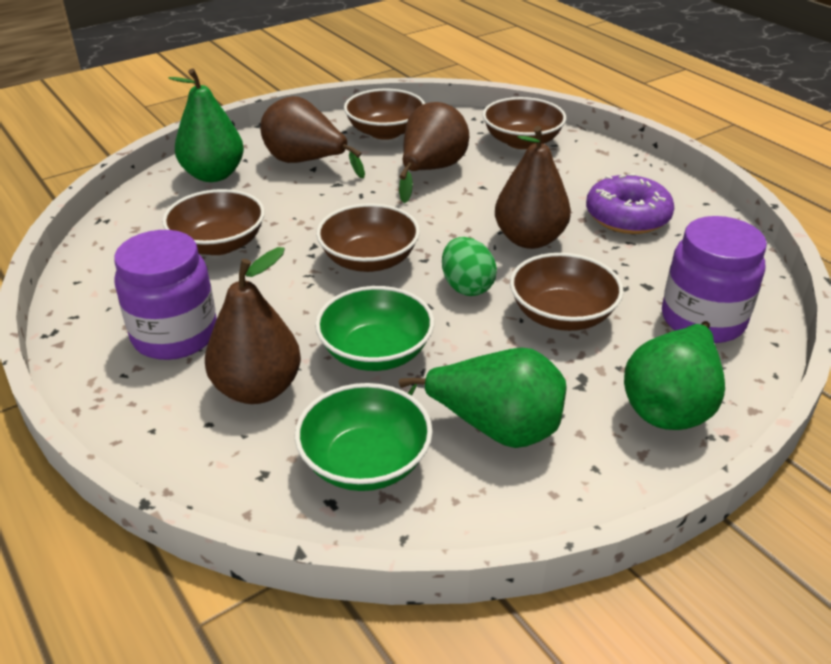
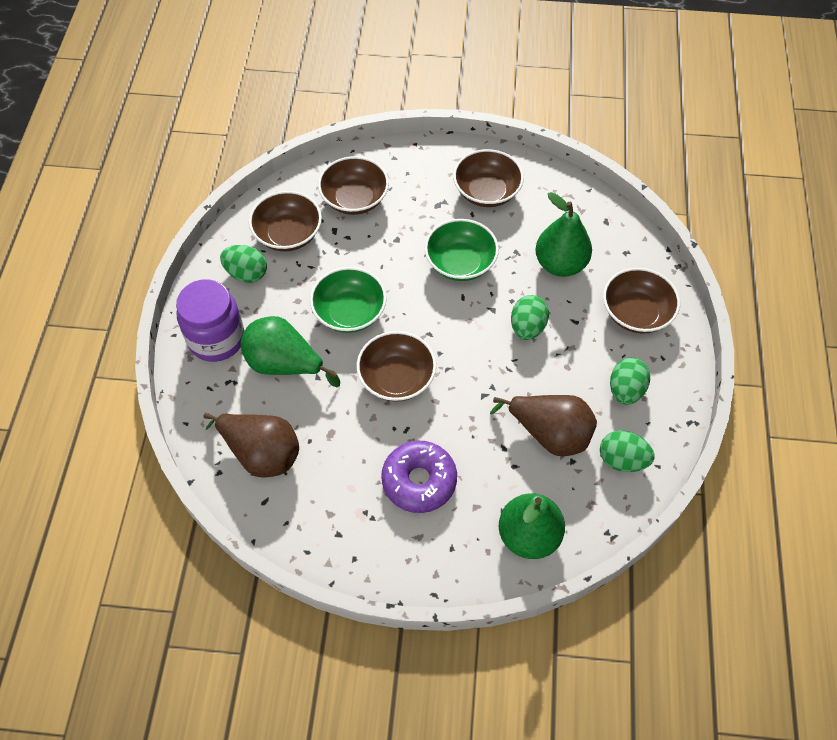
brown pear: [205,247,301,404] [260,96,365,178] [399,102,469,203] [495,126,571,249] = 4 -> [203,413,299,478] [490,395,597,456] = 2
green egg: [442,237,497,296] = 1 -> [220,245,267,283] [511,295,549,340] [600,431,655,472] [610,358,650,405] = 4
purple jar: [114,230,217,360] [662,216,767,343] = 2 -> [176,279,244,362] = 1

